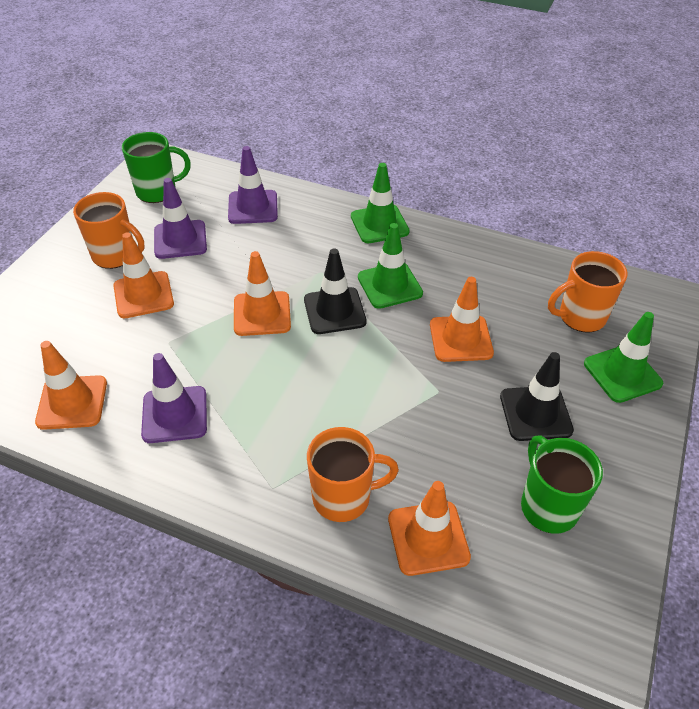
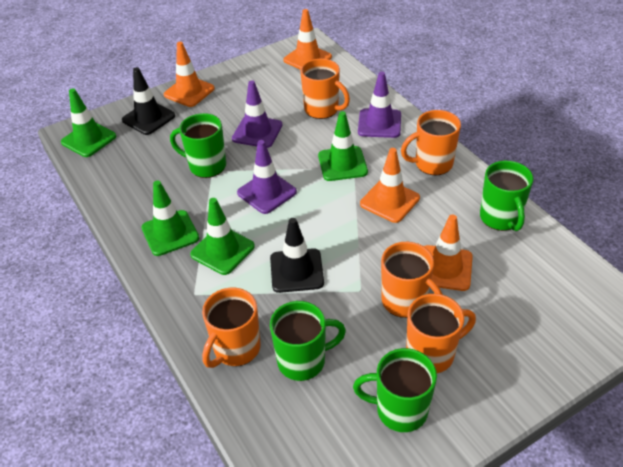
green mug: [122,132,191,203] [521,435,603,534] = 2 -> [170,113,226,178] [270,301,346,381] [353,348,437,432] [480,161,534,231] = 4
green traffic cone: [351,163,410,243] [358,223,423,309] [584,312,663,403] = 3 -> [61,88,116,157] [142,181,199,256] [190,198,255,275] [318,111,368,181] = 4
orange mug: [73,192,145,269] [307,427,399,522] [548,251,627,333] = 3 -> [202,288,261,368] [300,59,350,119] [381,242,443,318] [401,110,461,175] [406,294,476,373] = 5
orange traffic cone: [35,341,107,430] [113,232,174,318] [234,251,291,336] [388,481,471,576] [430,277,494,362] = 5 -> [164,42,215,107] [284,9,332,70] [360,148,420,223] [424,214,473,291] = 4

